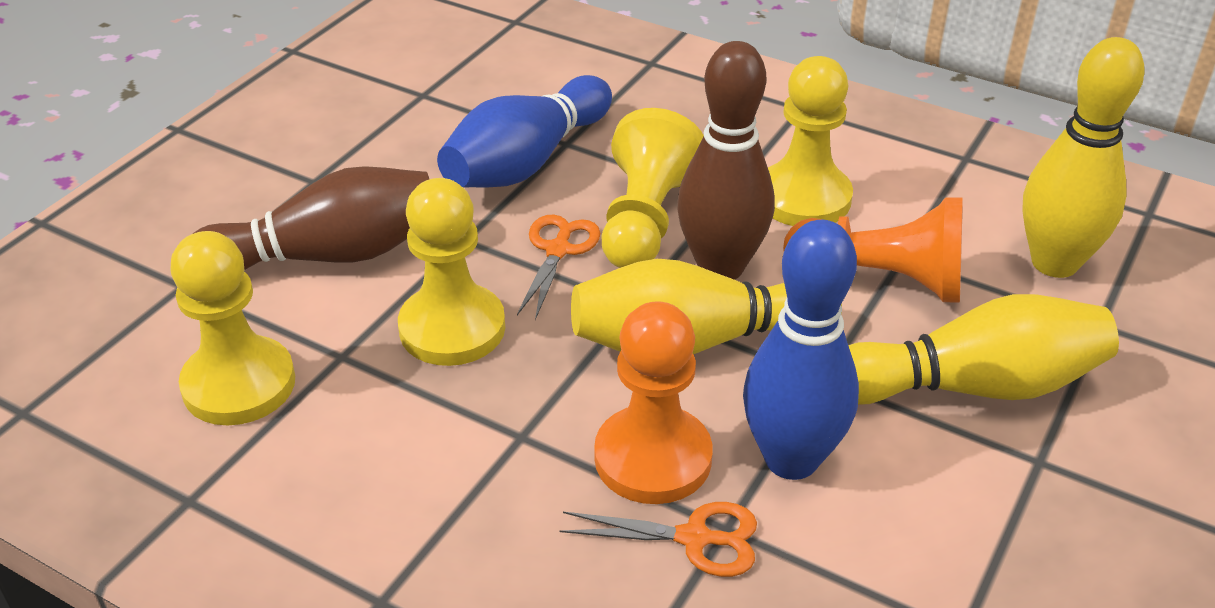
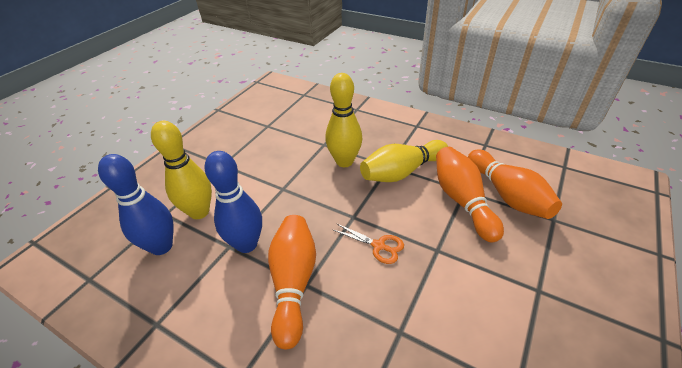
brown bowling pin: [193,166,429,270] [677,41,774,280] = 2 -> none = 0
orange bowling pin: none = 0 -> [268,215,316,350] [436,147,504,243] [468,149,562,219] = 3
orange pawn: [594,301,713,504] [783,197,963,303] = 2 -> none = 0
orange scissors: [517,214,600,320] [560,502,757,577] = 2 -> [333,223,404,264] = 1
yellow pawn: [170,231,295,425] [398,178,505,366] [602,108,704,268] [768,56,853,226] = 4 -> none = 0

